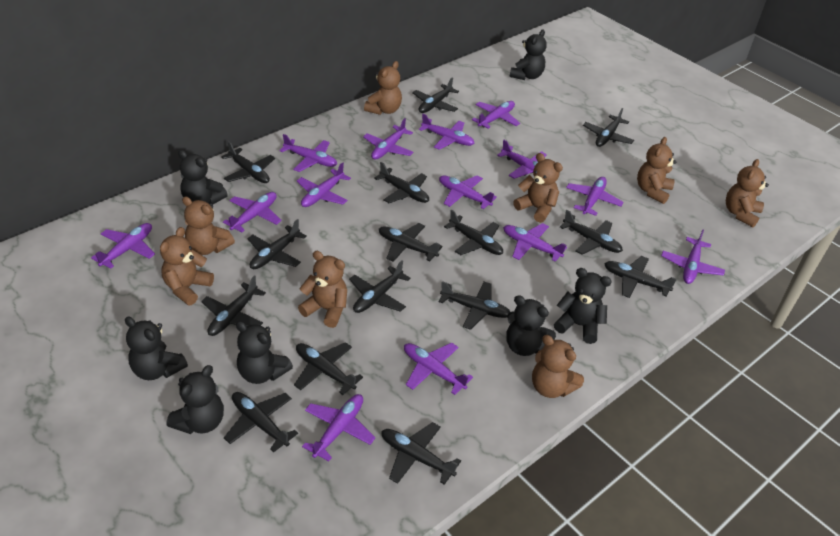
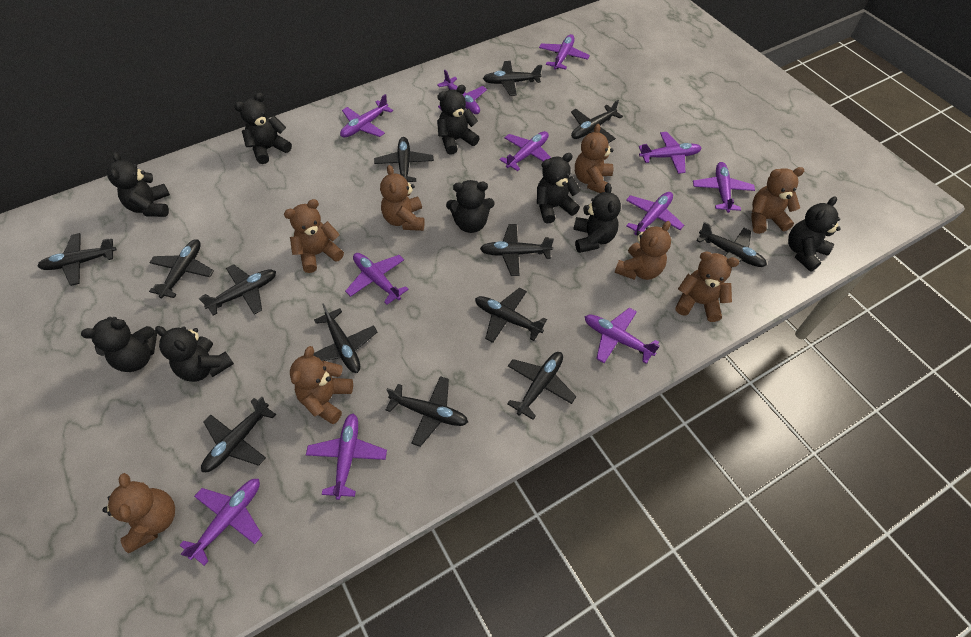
black plane: [201,275,266,336] [221,141,275,183] [224,392,298,452] [247,219,307,269] [294,342,363,395] [349,261,411,313] [374,162,429,203] [379,223,442,262] [381,422,461,485] [412,77,459,113] [439,281,510,330] [444,209,503,255] [560,210,623,255] [583,108,634,147] [604,256,677,298] = 15 -> [37,233,117,286] [149,239,214,298] [199,264,276,316] [201,396,276,472] [313,303,377,373] [374,137,434,182] [386,376,468,447] [475,288,547,343] [480,224,554,276] [483,61,542,96] [507,352,577,420] [571,100,623,142] [696,222,767,267] = 13
black teddy bear: [125,317,188,380] [166,365,224,434] [178,150,228,204] [236,321,293,384] [506,295,556,356] [510,29,547,80] [554,268,612,344] = 7 -> [81,317,157,372] [107,152,170,217] [155,326,234,382] [234,93,292,164] [437,85,480,155] [446,180,495,233] [537,153,581,223] [573,183,621,253] [788,196,841,272] = 9
purple plane: [91,223,155,269] [223,192,282,232] [279,134,337,172] [297,162,351,207] [302,394,376,461] [363,118,414,160] [404,343,473,395] [419,114,475,150] [439,175,497,209] [472,101,520,129] [497,140,547,179] [503,223,567,262] [566,177,623,216] [661,230,725,284] = 14 -> [180,479,262,566] [306,414,387,500] [340,94,393,137] [345,253,409,305] [437,70,487,114] [499,131,551,171] [539,34,590,70] [585,308,660,364] [626,192,684,235] [639,132,702,174] [693,162,755,213] = 11

